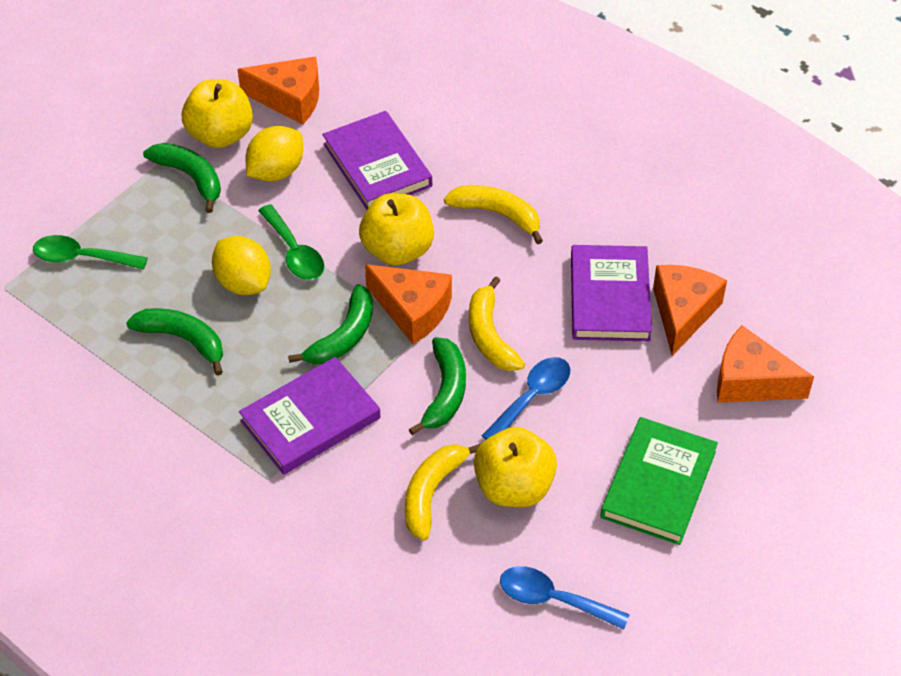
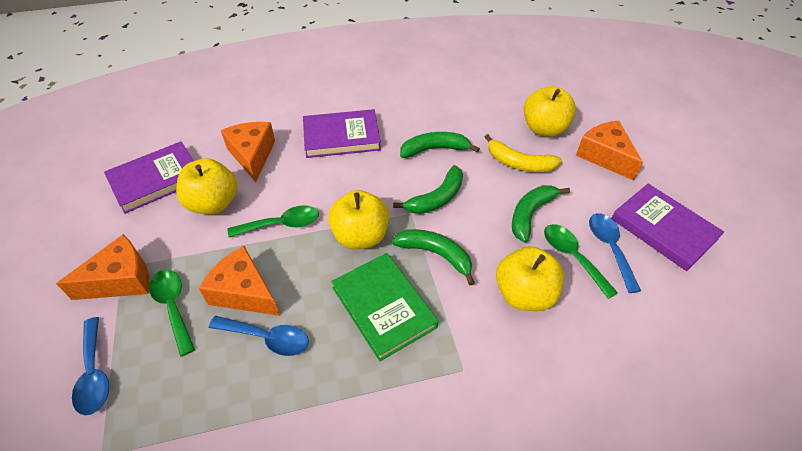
blue spoon: [482,357,570,440] [500,566,630,629] = 2 -> [72,317,109,416] [209,316,309,356] [589,213,641,293] = 3
green spoon: [33,235,148,270] [258,204,324,280] = 2 -> [149,270,195,357] [228,205,319,237] [544,224,618,299] = 3
yellow apple: [182,79,253,148] [359,193,434,266] [474,427,557,507] = 3 -> [176,158,237,215] [328,190,389,249] [496,246,564,311] [524,86,576,137] = 4
yellow banana: [405,444,481,540] [444,185,543,244] [469,276,525,371] = 3 -> [485,134,562,172] = 1
yellow lemon: [212,236,271,295] [246,126,303,182] = 2 -> none = 0

